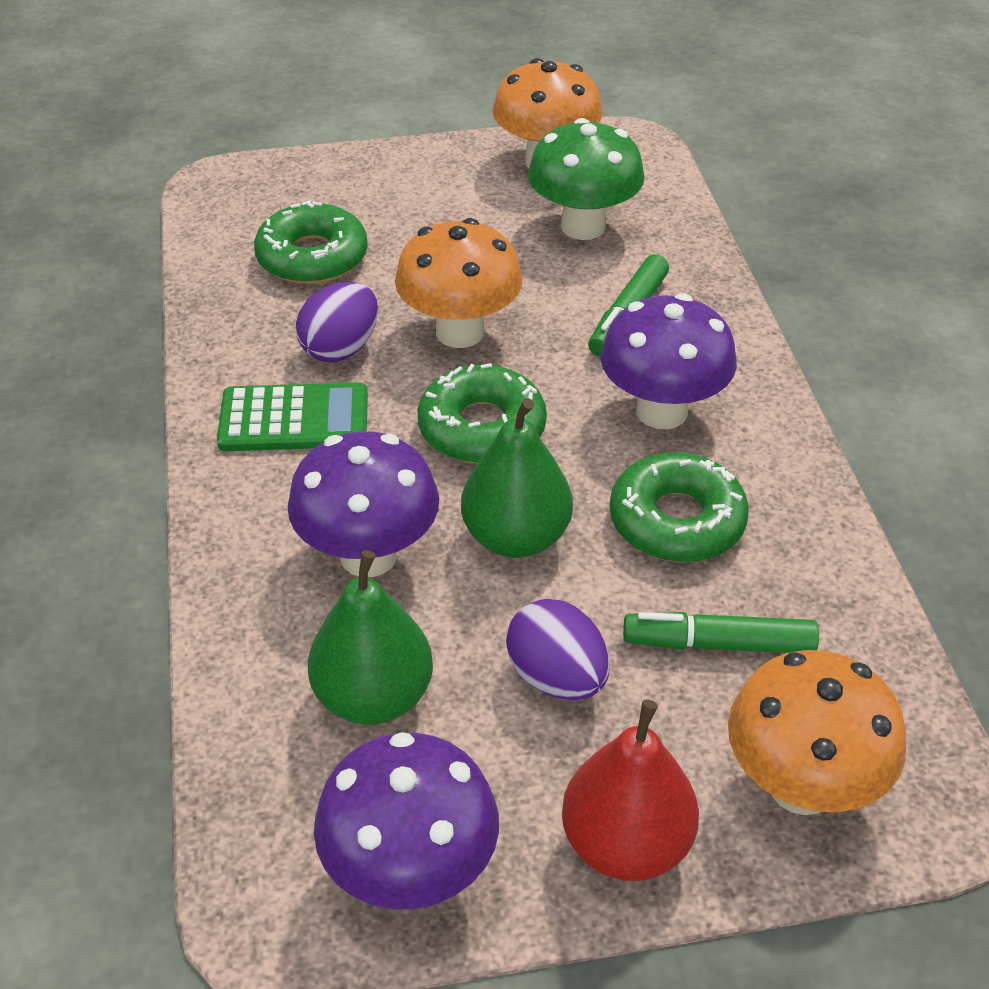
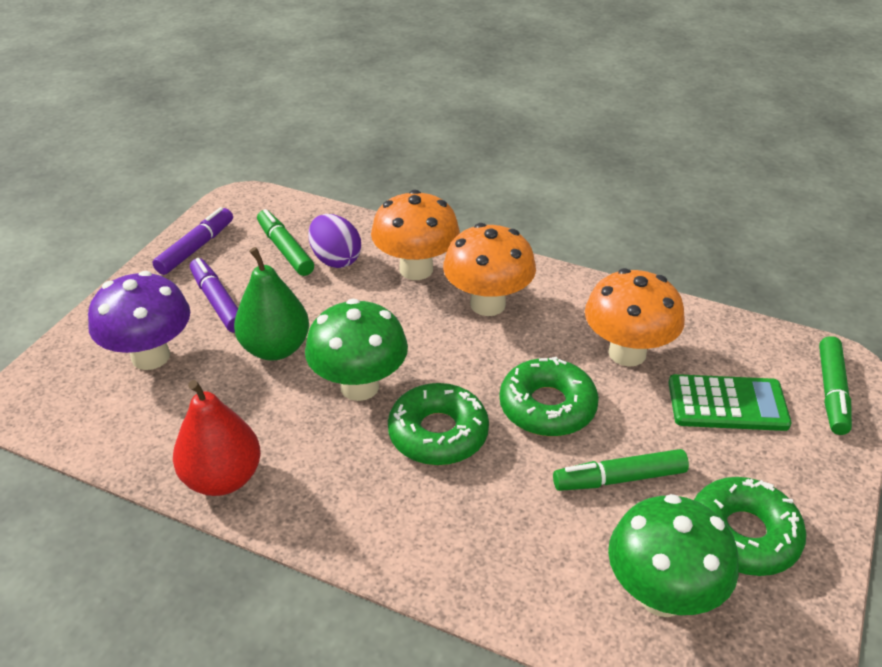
green marker: [588,254,669,357] [623,612,819,653] = 2 -> [257,209,314,276] [553,449,689,491] [819,336,852,435] = 3
green mushroom: [528,118,645,240] = 1 -> [305,299,408,401] [608,494,739,617] = 2
green pear: [308,550,433,725] [461,398,573,558] = 2 -> [234,247,309,361] = 1
purple egg: [296,282,378,362] [506,599,610,700] = 2 -> [308,214,361,268] = 1
purple marker: none = 0 -> [153,207,233,275] [190,258,238,333] = 2
purple mushroom: [288,431,439,577] [314,732,499,909] [600,293,737,429] = 3 -> [88,271,190,370] = 1

